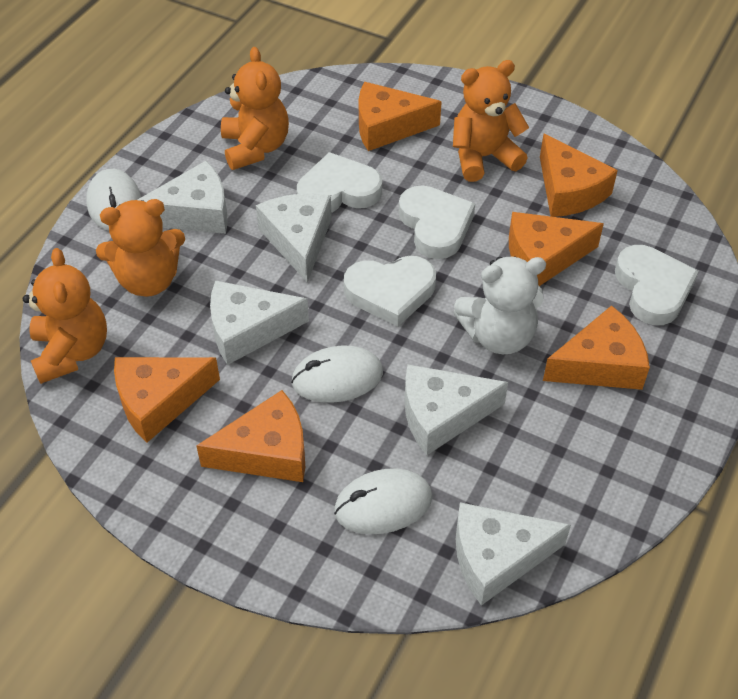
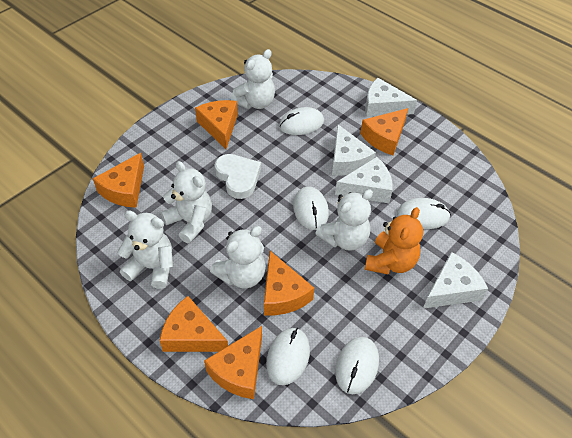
orange teddy bear: [23,248,107,384] [96,199,185,297] [221,47,289,170] [453,60,529,182] = 4 -> [365,207,423,275] = 1
white cheese: [138,161,228,234] [210,280,309,365] [256,194,332,283] [405,364,508,455] [456,502,571,606] = 5 -> [332,124,376,176] [335,157,393,203] [365,78,417,117] [423,252,488,309] = 4
white heart: [297,152,382,213] [344,256,436,327] [399,185,475,259] [615,245,699,325] = 4 -> [215,154,261,199] = 1
white mouse: [86,169,141,231] [291,346,383,403] [334,468,432,534] = 3 -> [266,328,310,385] [279,107,324,135] [293,186,329,230] [335,337,379,394] [397,198,451,229] = 5
white teddy bear: [453,256,546,354] = 1 -> [117,211,173,289] [161,161,212,243] [210,226,266,289] [230,49,275,109] [315,189,373,251] = 5

